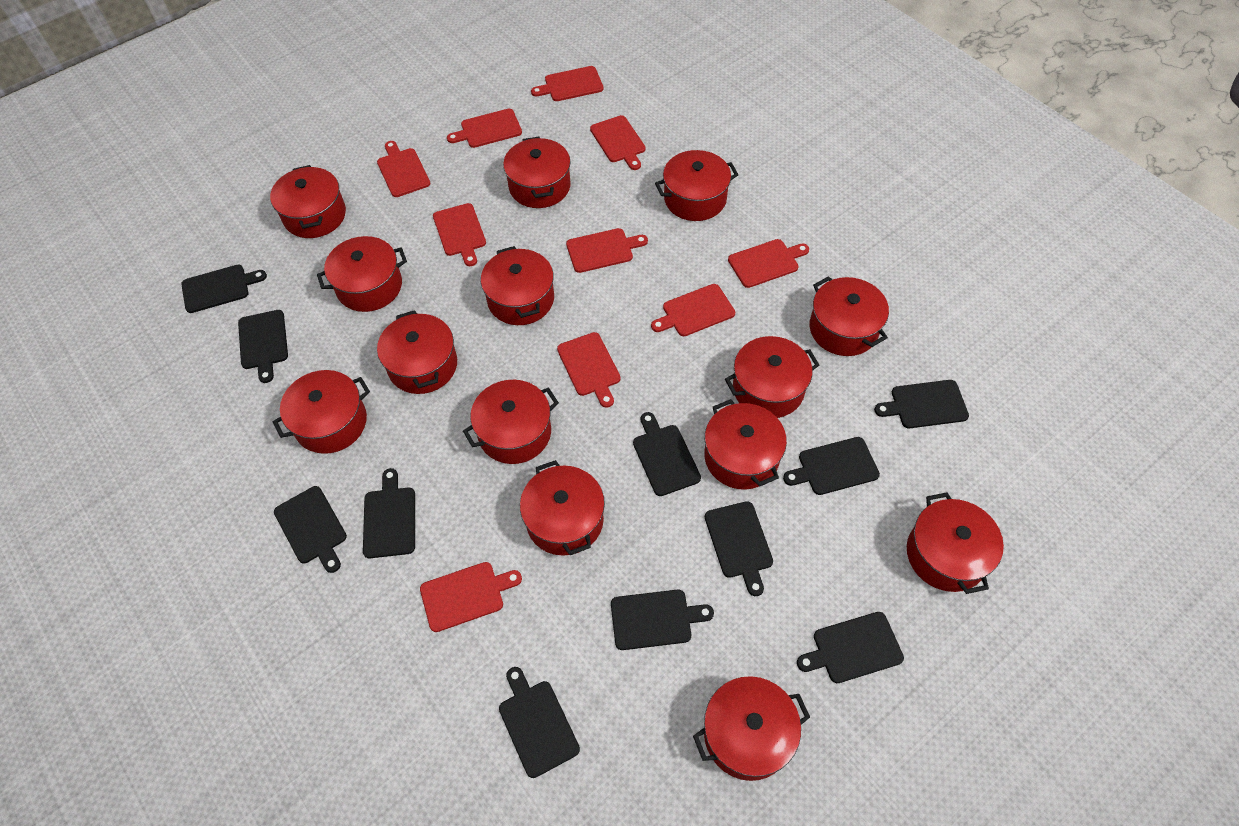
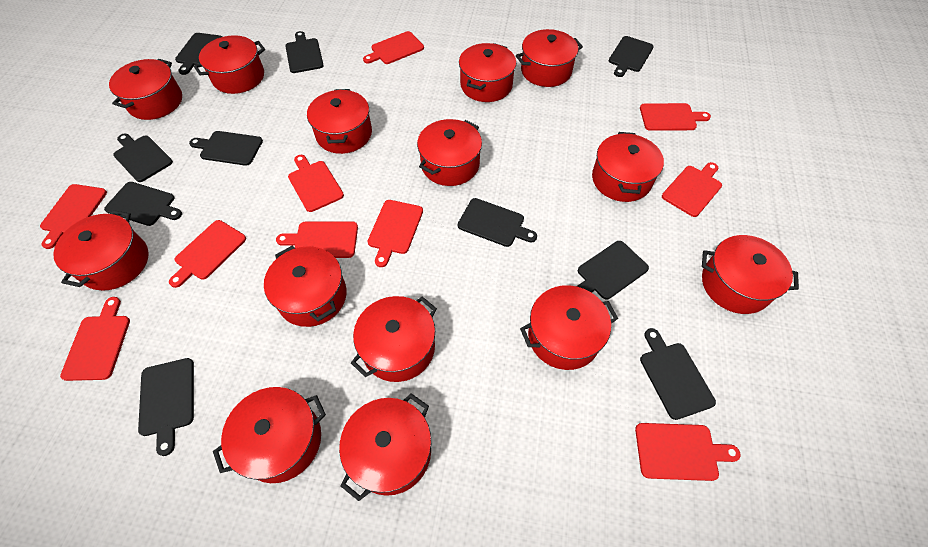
black cutting board: [181,264,267,313] [238,310,288,383] [274,486,347,573] [363,468,415,558] [499,667,580,778] [611,590,714,650] [633,412,701,496] [705,501,773,596] [783,437,880,495] [797,612,904,683] [874,380,969,428] = 11 -> [104,182,182,226] [113,133,173,182] [138,358,194,456] [175,33,223,75] [189,131,263,166] [285,31,324,73] [458,198,537,247] [577,241,649,299] [609,36,654,77] [640,328,716,420] = 10

